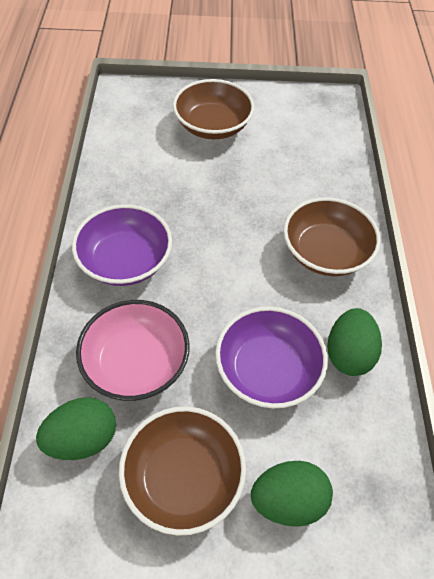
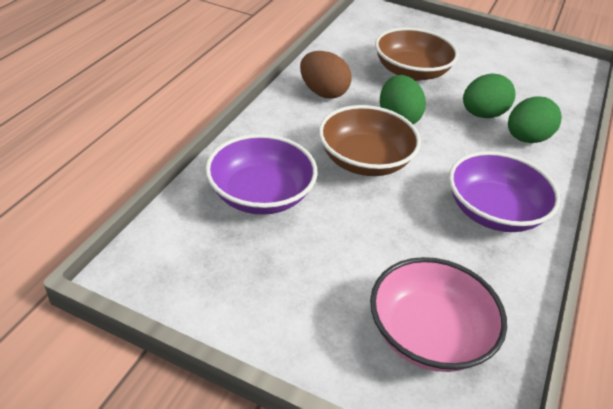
brown bowl: [119,406,246,536] [173,79,255,139] [283,197,381,276] = 3 -> [319,105,421,176] [375,28,459,81] = 2
brown egg: none = 0 -> [300,51,352,98] = 1

